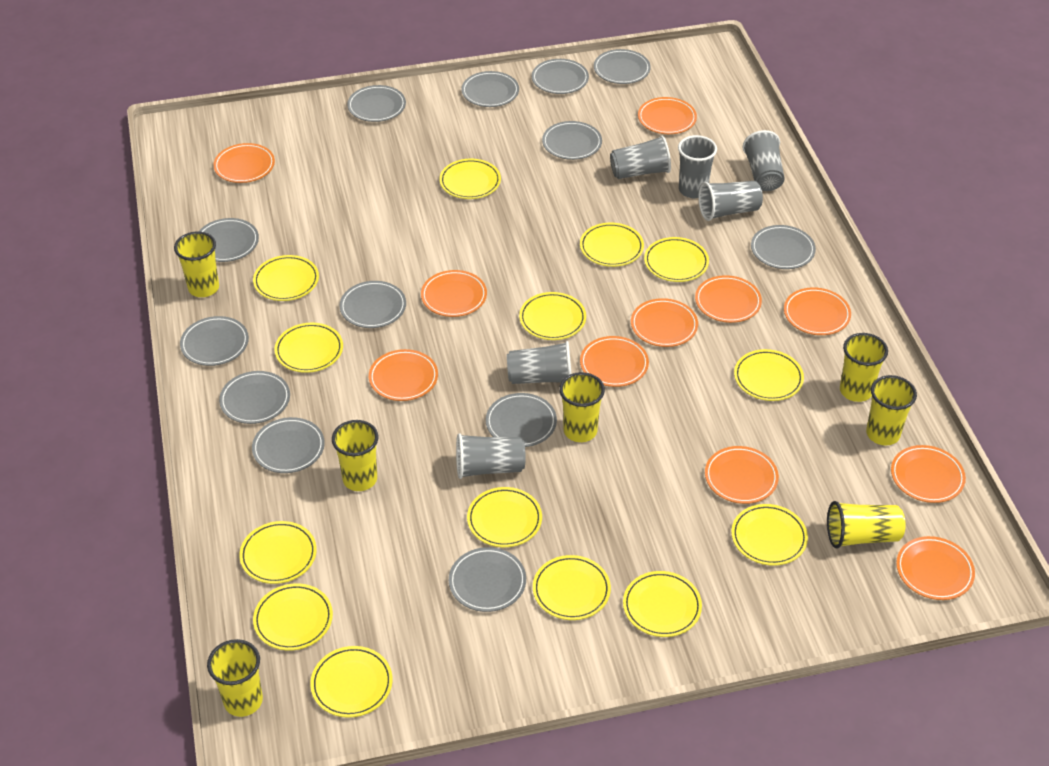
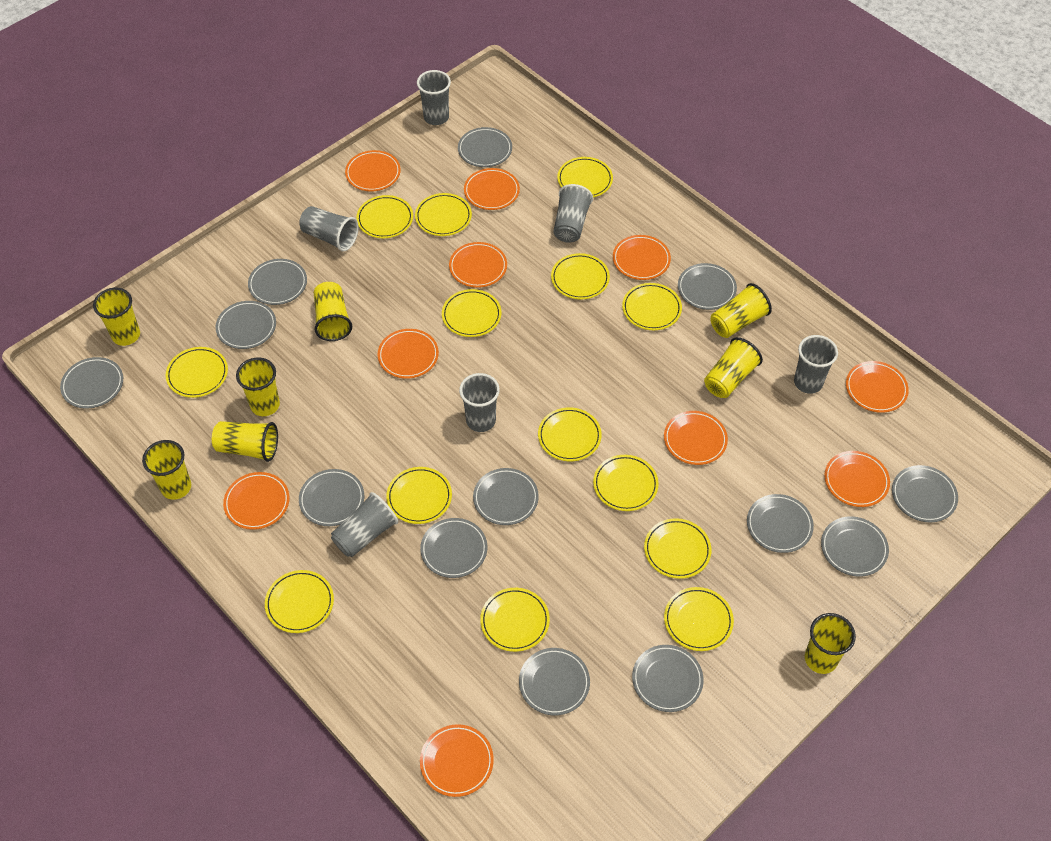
orange plate: [213,143,275,183] [369,349,438,401] [421,270,487,317] [580,336,649,387] [631,298,698,347] [638,97,697,134] [695,275,762,323] [705,446,779,504] [784,287,851,335] [891,445,966,503] [896,536,975,600] = 11 -> [223,472,289,530] [345,150,401,191] [378,329,439,379] [420,724,494,797] [449,242,507,288] [464,168,520,210] [613,235,671,280] [664,411,728,465] [824,451,890,507] [846,361,909,413] = 10
yellow cup: [174,231,219,297] [207,639,263,717] [332,420,378,491] [559,372,605,442] [827,501,906,548] [840,333,888,402] [866,375,917,445] = 7 -> [93,288,140,346] [142,440,191,500] [212,421,278,462] [236,357,280,416] [314,282,352,341] [704,337,763,398] [711,283,772,338] [805,613,856,674] = 8

